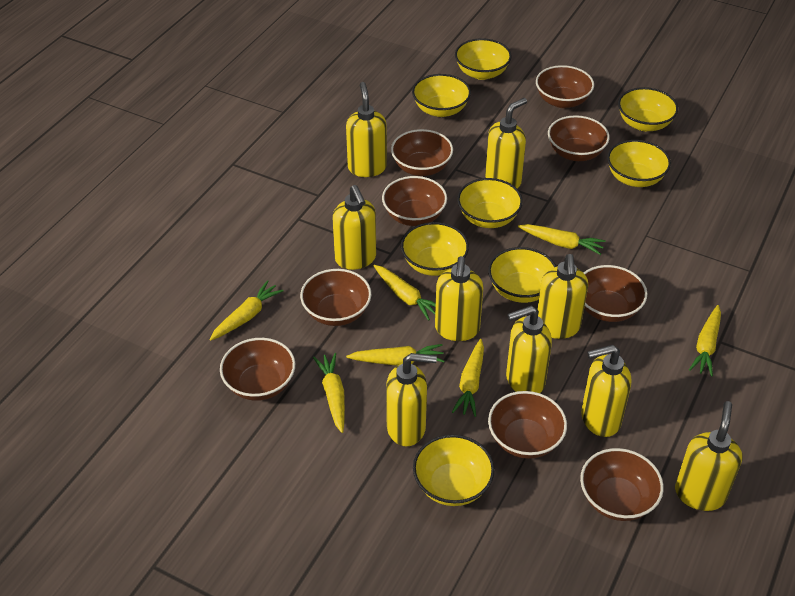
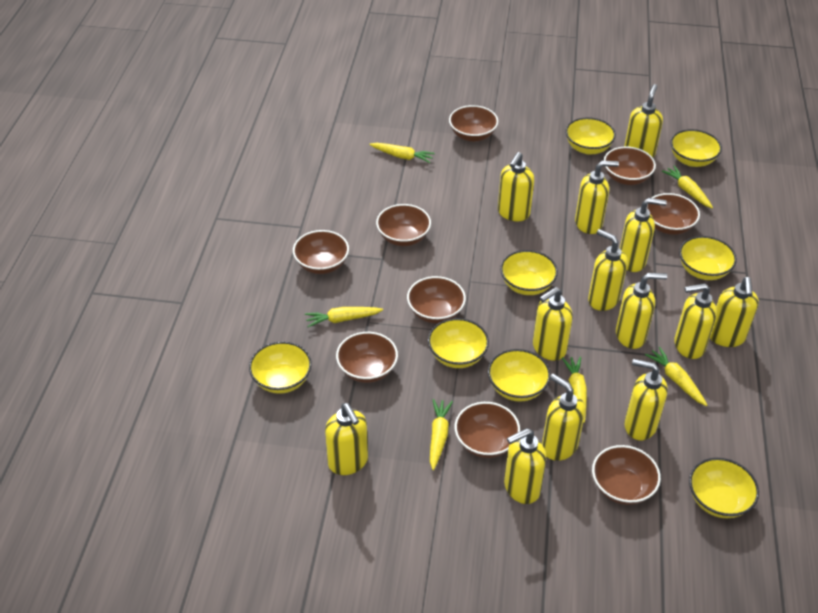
yellow carrot: [209,280,284,341] [313,353,345,433] [346,344,444,366] [374,265,436,321] [452,339,484,417] [518,224,606,255] [689,305,721,377] = 7 -> [305,307,383,327] [369,143,435,163] [430,399,453,470] [562,357,587,423] [645,347,707,406] [662,166,713,208] = 6
yellow soap dispenser: [333,185,376,270] [346,82,387,177] [386,353,437,446] [435,256,483,341] [485,98,527,189] [506,306,552,393] [537,254,588,339] [581,345,631,437] [675,401,742,511] = 9 -> [325,403,368,475] [498,152,534,221] [504,428,546,504] [533,287,573,361] [542,374,585,461] [575,161,619,234] [588,229,628,311] [616,273,667,349] [620,198,667,272] [624,84,663,158] [624,359,668,440] [674,283,717,359] [710,277,759,347] = 13

